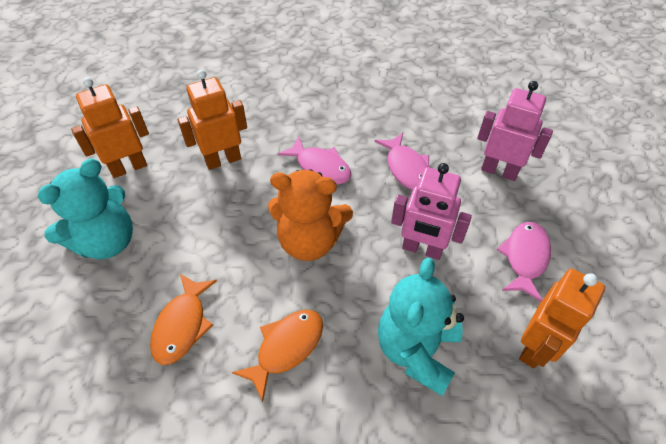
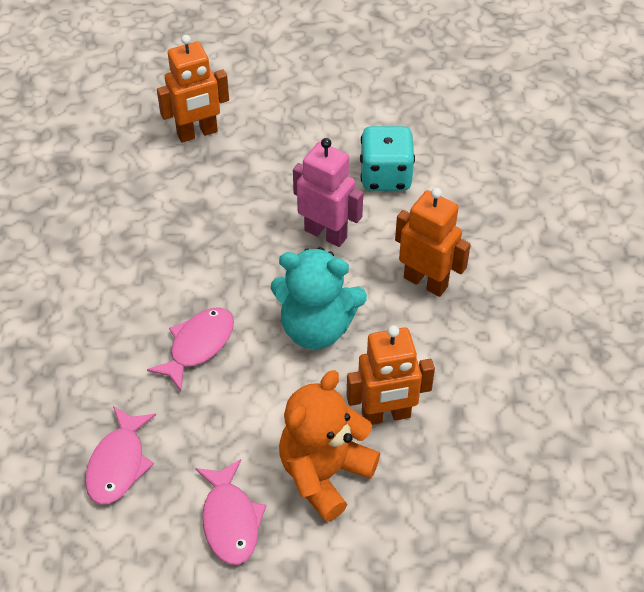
orange fish: [150,274,217,365] [232,310,323,402] = 2 -> none = 0
pink robot: [391,163,472,260] [477,81,553,181] = 2 -> [293,138,363,247] = 1
turquoise dice: none = 0 -> [360,126,415,191] = 1
turquoise teddy bear: [37,159,133,260] [378,258,464,396] = 2 -> [271,247,367,349] = 1

